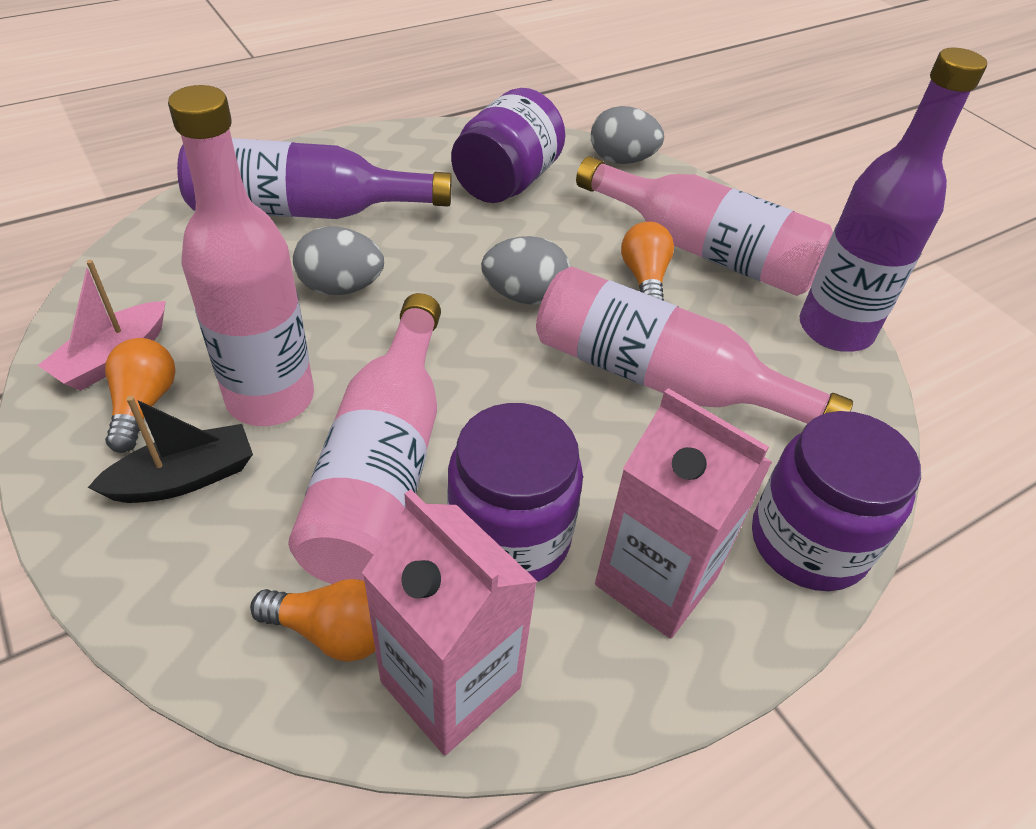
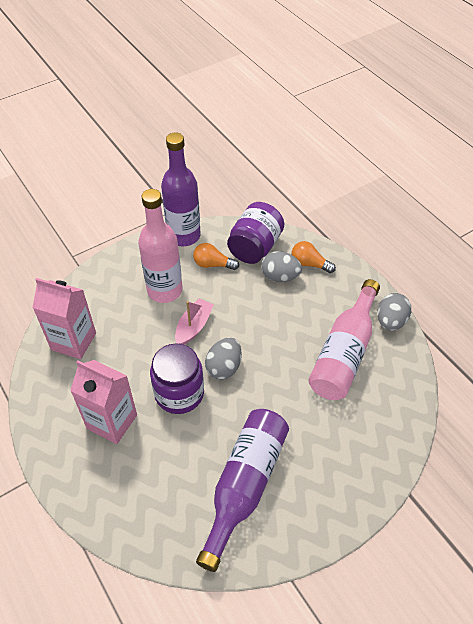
black boat: [87,396,253,503] = 1 -> none = 0
orange light bulb: [105,338,175,453] [250,579,375,662] [621,222,674,301] = 3 -> [193,243,239,270] [292,241,336,273] = 2
pink bottle: [168,85,314,426] [288,293,441,584] [536,266,853,424] [576,156,833,296] = 4 -> [138,189,182,303] [308,279,380,400] = 2
purple jar: [447,403,583,582] [451,88,565,203] [752,411,921,591] = 3 -> [150,344,204,414] [227,202,284,264] = 2

